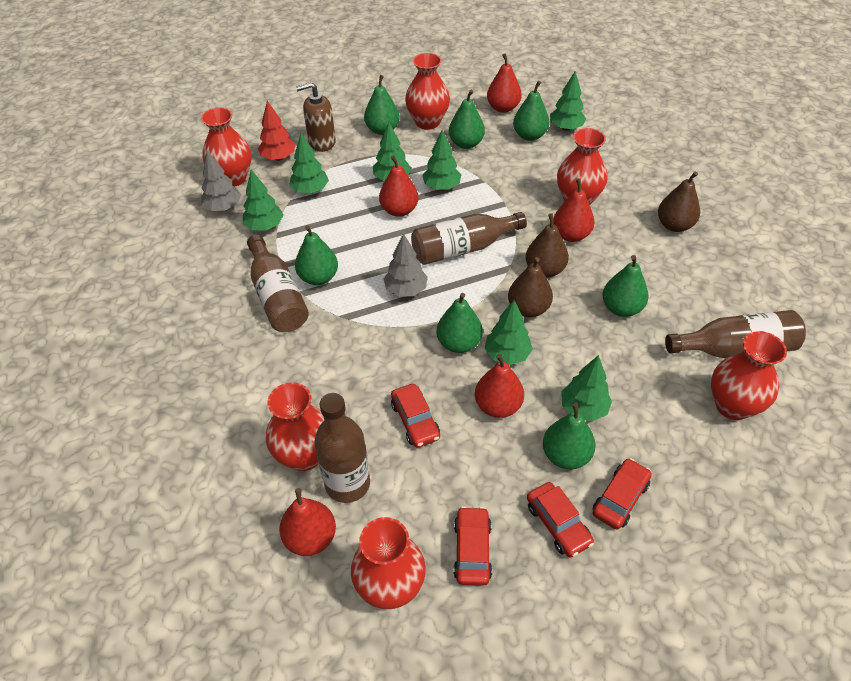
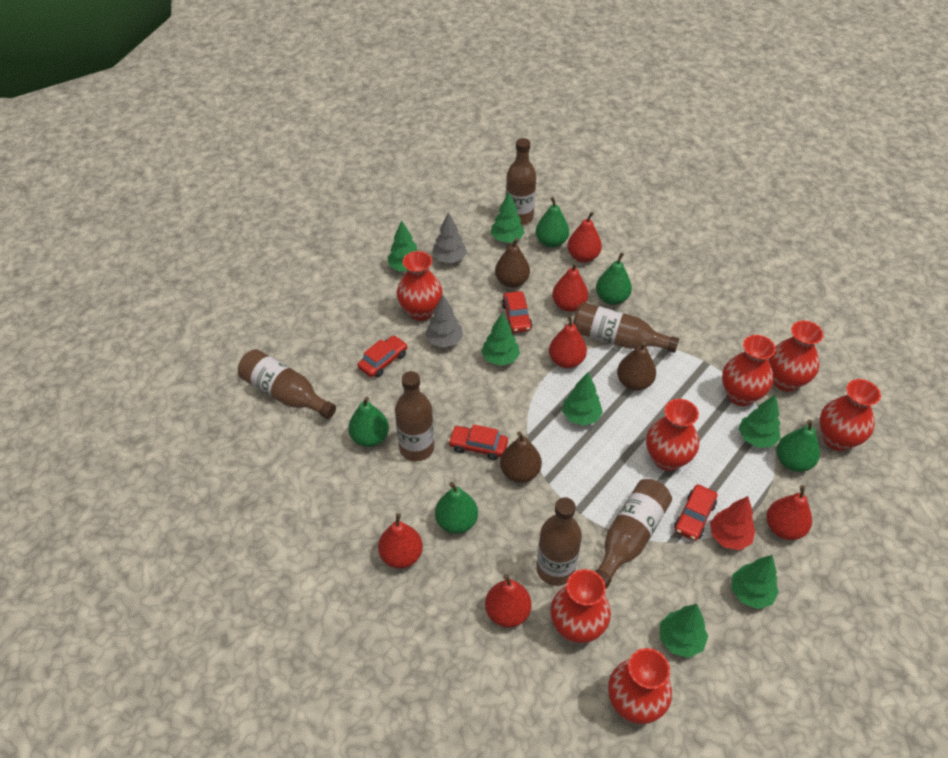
brown bottle: [247,235,309,332] [314,393,370,503] [411,212,527,265] [665,310,806,358] = 4 -> [238,349,336,419] [395,371,434,461] [506,138,536,225] [537,497,582,586] [573,302,679,353] [595,479,672,588] = 6
brown soap dispenser: [296,82,336,152] = 1 -> none = 0
green pear: [295,225,338,285] [364,75,400,135] [437,293,483,353] [449,90,485,149] [513,81,549,141] [543,403,596,469] [602,255,648,317] = 7 -> [348,397,389,447] [435,482,478,534] [536,197,569,248] [596,253,632,305] [777,420,820,472] = 5
red pear: [279,488,336,556] [379,155,418,217] [475,354,524,418] [487,53,522,113] [553,178,594,242] = 5 -> [378,513,423,568] [485,574,531,628] [549,315,587,368] [552,262,588,312] [567,212,602,262] [767,485,812,540] = 6
red vase: [201,107,252,187] [266,382,324,471] [351,517,426,609] [405,53,450,130] [557,128,608,205] [711,331,787,420] = 6 -> [397,251,443,321] [551,569,611,643] [608,648,672,724] [646,399,699,471] [722,335,776,406] [769,320,824,392] [820,379,881,451] = 7

